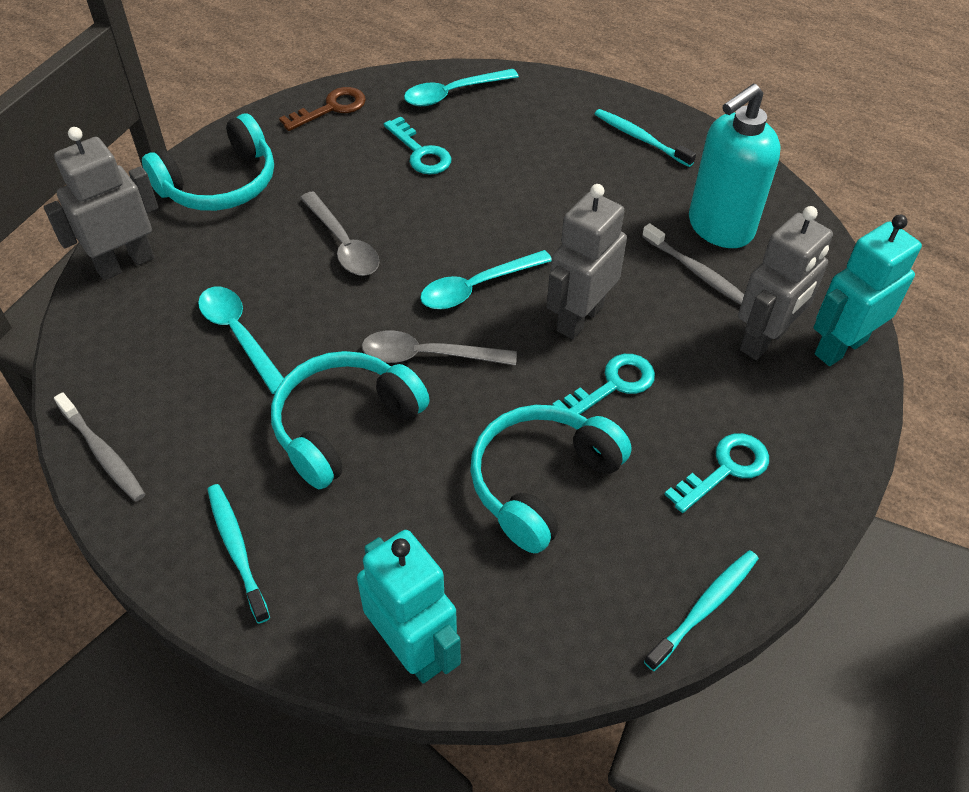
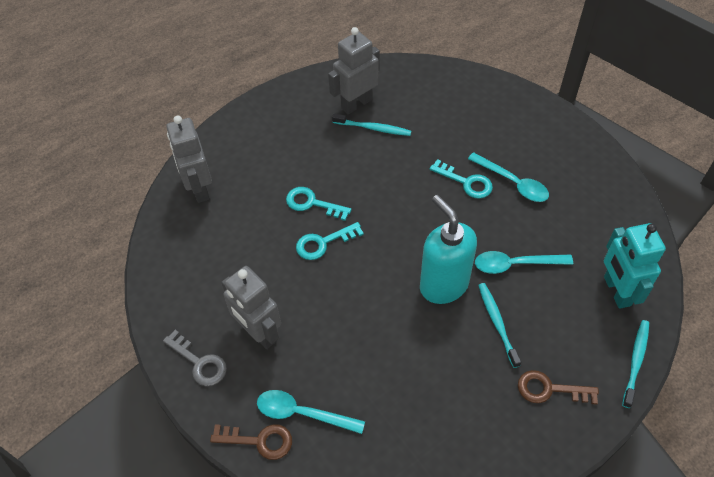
brown key: [279,87,366,131] = 1 -> [210,424,292,460] [518,370,599,405] = 2
grey key: none = 0 -> [163,330,227,386] = 1
grey spoon: [300,191,380,276] [362,330,517,365] = 2 -> none = 0
grey toothbrush: [54,392,145,501] [642,223,744,305] = 2 -> none = 0
turquoise headphones: [142,113,274,211] [271,351,430,489] [470,405,631,553] = 3 -> none = 0
turquoise robot: [357,530,461,684] [813,215,922,366] = 2 -> [604,223,666,309] = 1

